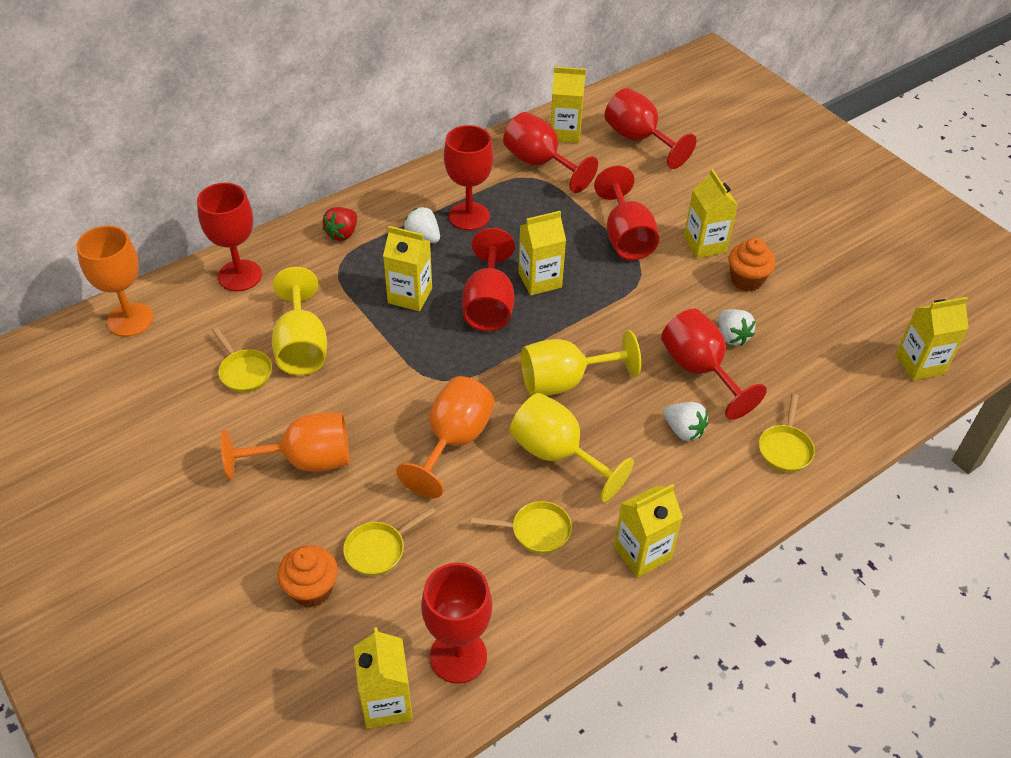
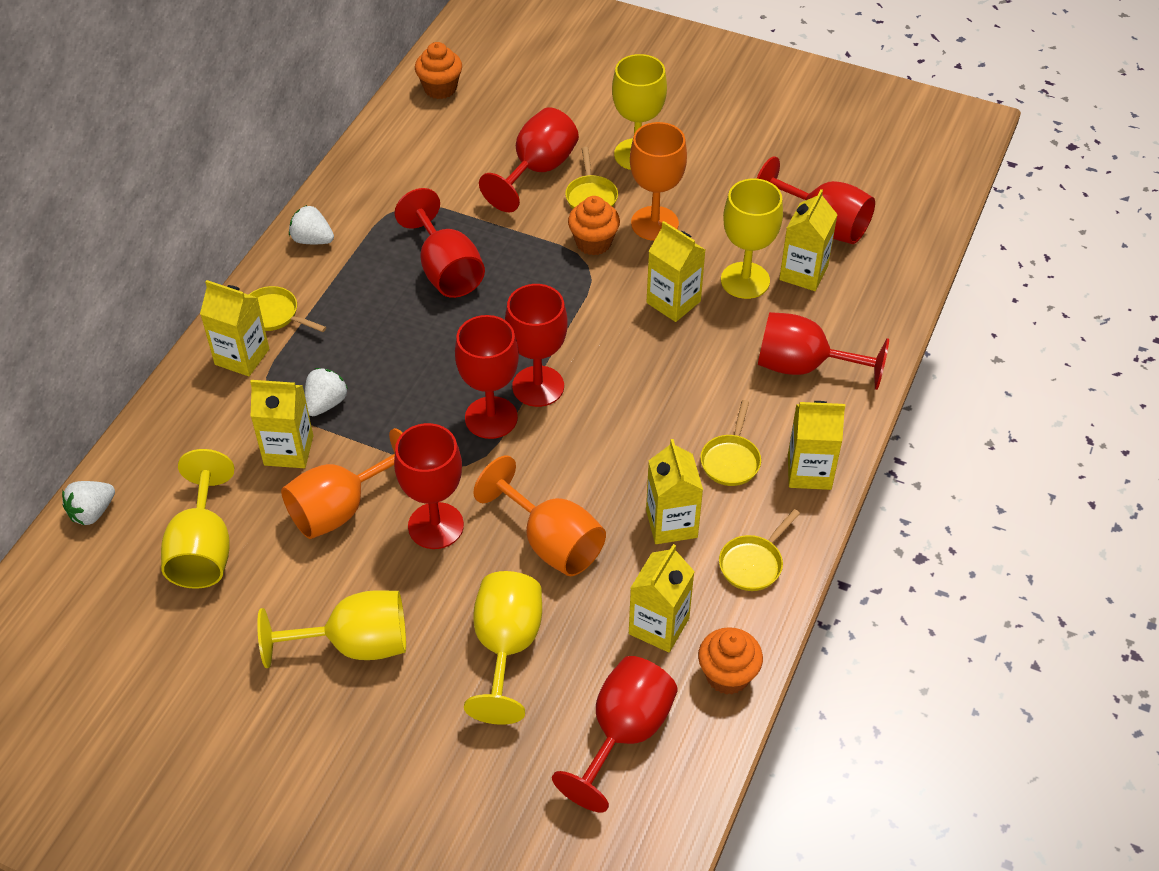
orange cupcake: [277,545,338,608] [728,238,776,291] = 2 -> [415,42,462,99] [568,196,620,255] [698,627,763,695] = 3
red strawberry: [323,207,357,241] = 1 -> none = 0
yellow goblet: [272,267,327,375] [509,393,634,502] [521,330,641,396] = 3 -> [161,449,235,589] [257,590,406,668] [464,571,542,725] [612,54,667,170] [721,179,783,299] = 5

